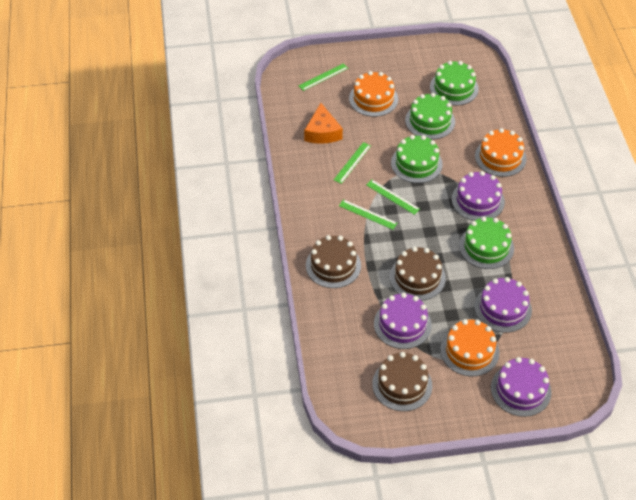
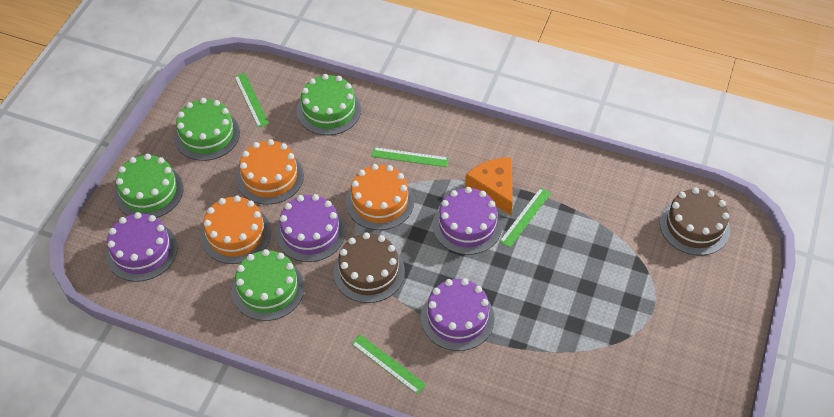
brown cake: [306,235,361,288] [372,352,432,411] [390,247,446,301] = 3 -> [333,232,405,303] [660,187,730,256] = 2

